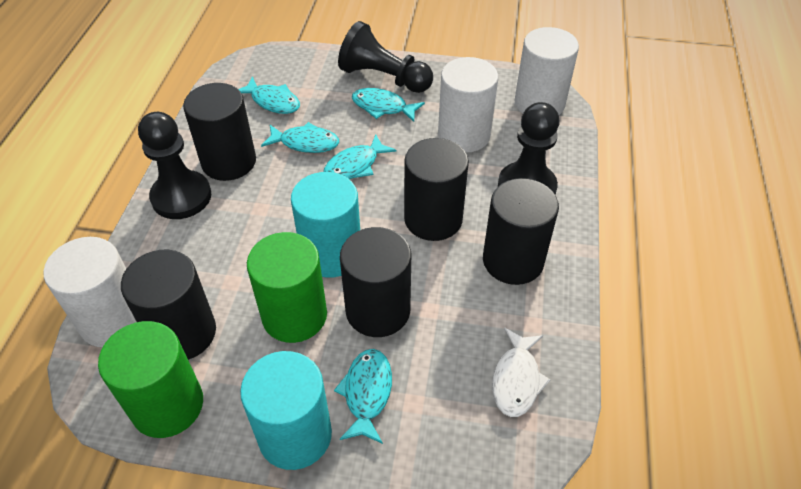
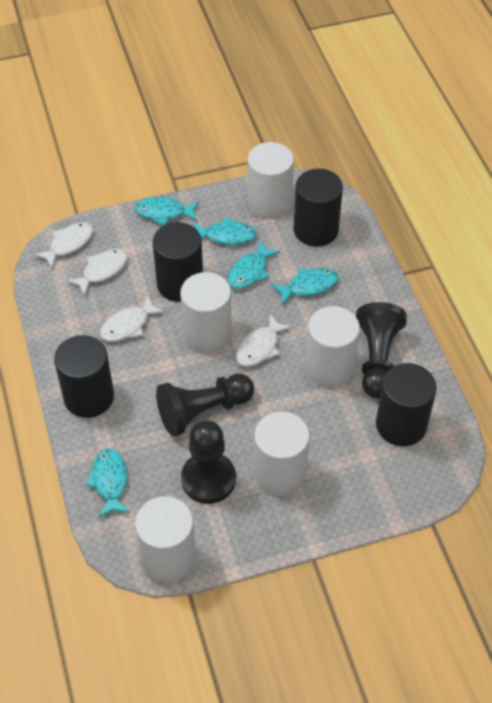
black cylinder: [121,250,216,360] [183,83,256,181] [340,227,411,337] [404,138,469,241] [483,178,559,285] = 5 -> [54,335,114,418] [153,222,203,302] [293,169,343,247] [376,363,437,446] = 4
green cylinder: [98,321,203,438] [247,232,327,343] = 2 -> none = 0
turquoise cylinder: [240,351,332,470] [291,172,360,278] = 2 -> none = 0
white cylinder: [44,237,136,347] [438,57,498,153] [515,27,579,115] = 3 -> [135,496,196,582] [180,272,232,353] [248,142,294,219] [254,412,310,496] [305,306,360,388] = 5
white fish: [492,328,550,417] = 1 -> [34,222,93,269] [67,249,128,296] [100,296,165,342] [236,314,293,367] = 4

